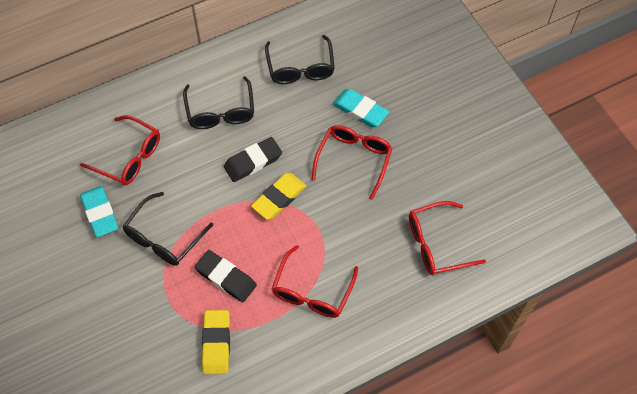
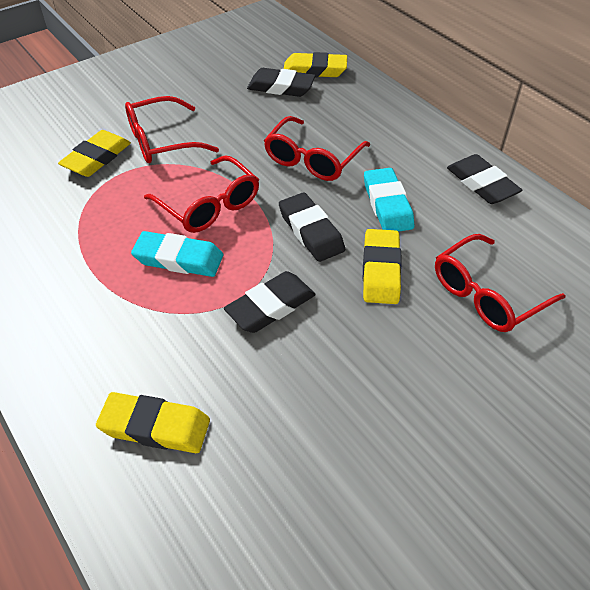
black eraser: [195,250,257,303] [224,137,282,182] = 2 -> [224,271,316,333] [247,68,315,97] [279,192,345,262] [447,154,522,204] = 4
black glasses: [122,192,213,266] [183,76,254,129] [265,35,335,84] = 3 -> none = 0
yellow eraser: [202,310,230,374] [251,173,306,220] = 2 -> [58,130,131,177] [96,392,210,453] [284,52,347,77] [363,229,402,304] = 4

